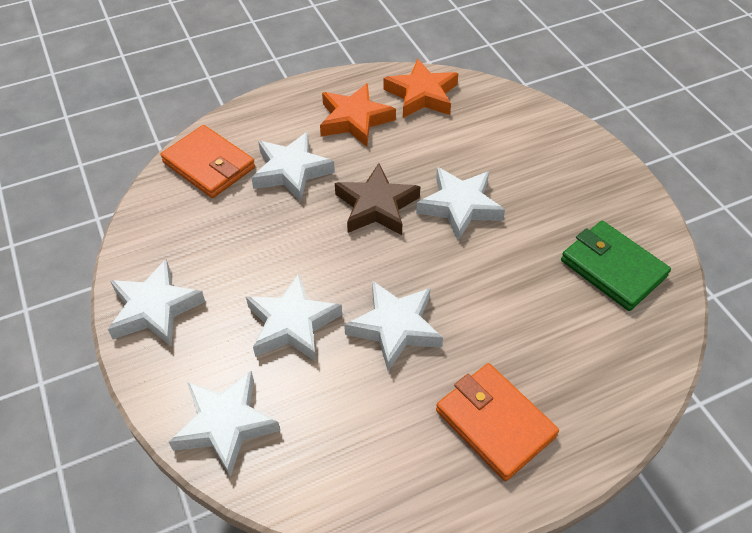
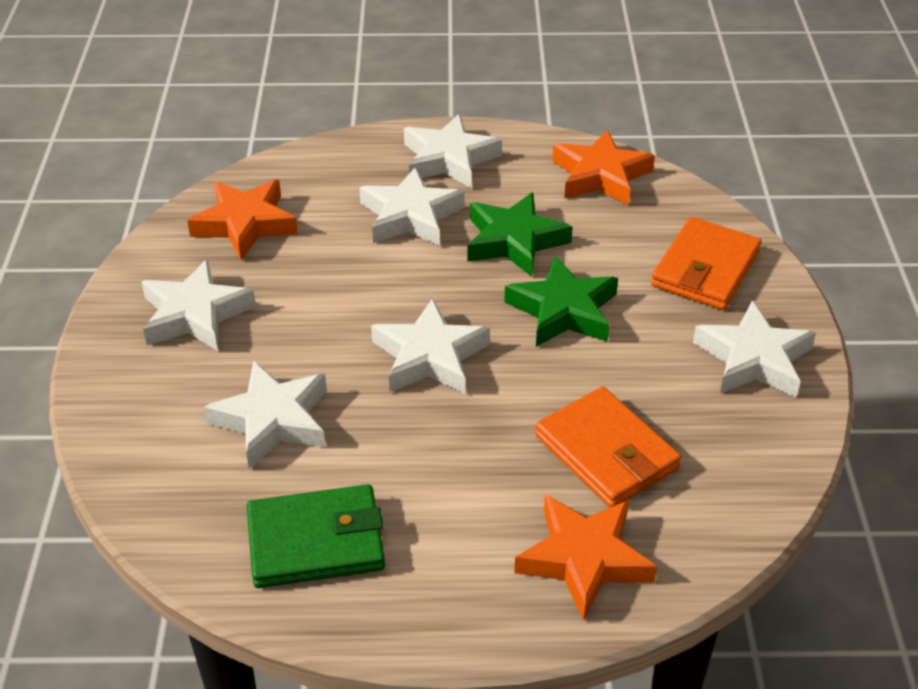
brown star: [335,163,420,235] = 1 -> none = 0
green star: none = 0 -> [467,192,573,277] [504,256,618,347] = 2
orange star: [320,83,396,147] [383,59,459,118] = 2 -> [187,180,298,260] [514,495,657,621] [552,130,655,205] = 3

